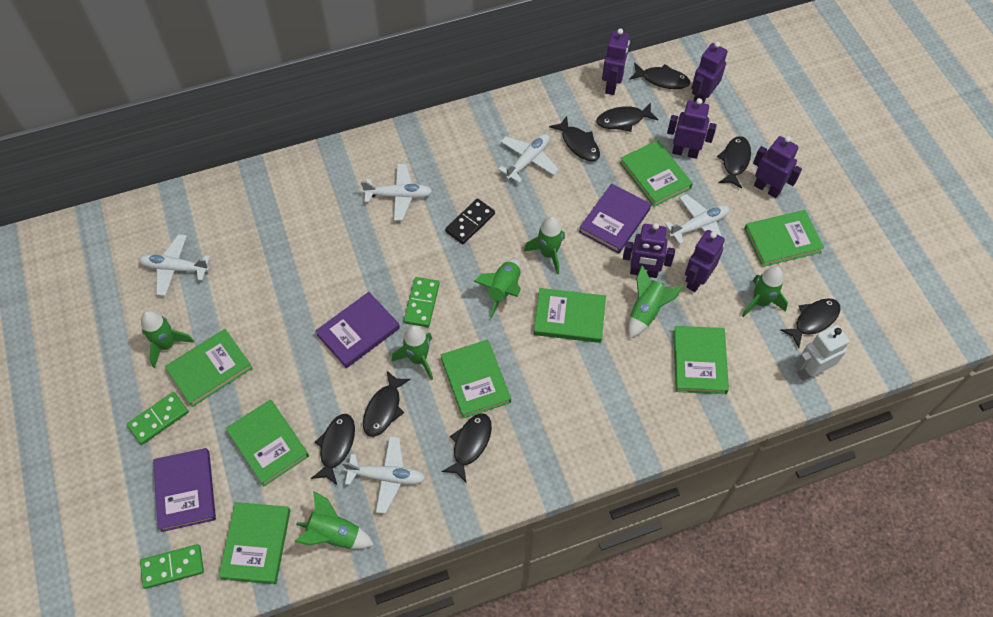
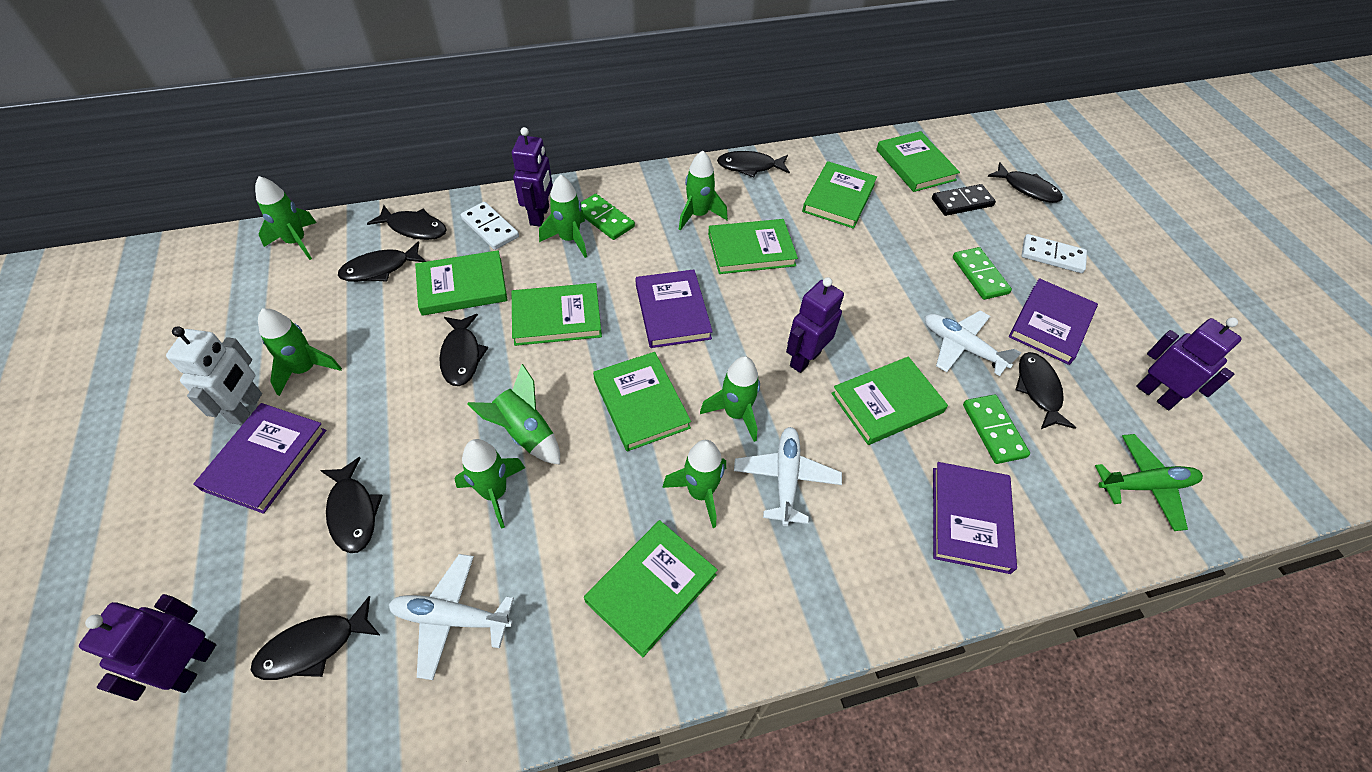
green plane: none = 0 -> [1095,434,1203,531] = 1
green rocket: [141,311,194,368] [295,491,374,549] [392,325,433,380] [474,259,521,318] [524,216,565,275] [628,265,684,338] [742,266,788,317] = 7 -> [255,176,317,260] [258,308,342,396] [455,439,525,529] [467,364,560,465] [539,175,587,258] [662,440,726,528] [679,150,728,231] [700,356,760,442] = 8
purple book: [153,448,216,532] [315,292,400,368] [579,183,651,254] = 3 -> [194,403,326,514] [636,270,713,348] [933,462,1017,574] [1009,278,1098,365] = 4
purple robot: [602,28,630,95] [623,223,675,278] [667,98,717,159] [685,230,725,292] [692,41,728,103] [753,136,802,198] = 6 -> [79,594,216,701] [512,127,553,227] [786,277,844,373] [1136,317,1242,410] = 4
white domino: none = 0 -> [461,202,519,250] [1022,234,1087,273] = 2
white plane: [139,234,210,296] [342,437,425,514] [361,164,433,221] [498,134,559,183] [665,194,730,247] = 5 -> [389,554,514,680] [734,427,842,526] [925,311,1021,376] = 3

